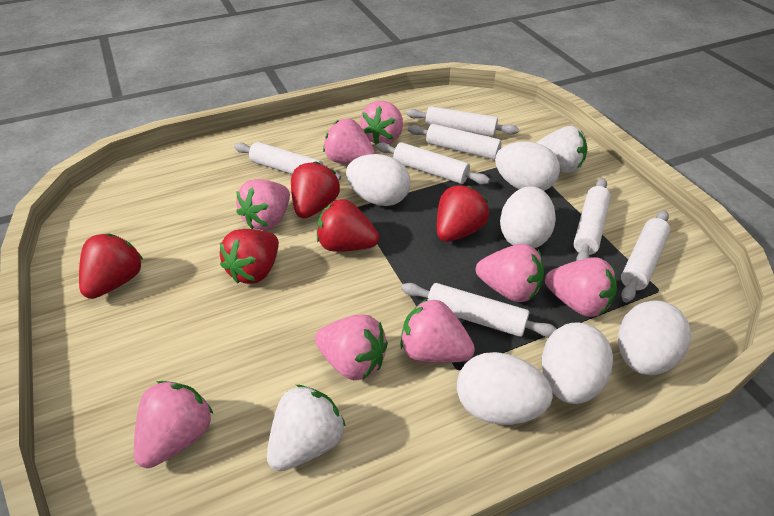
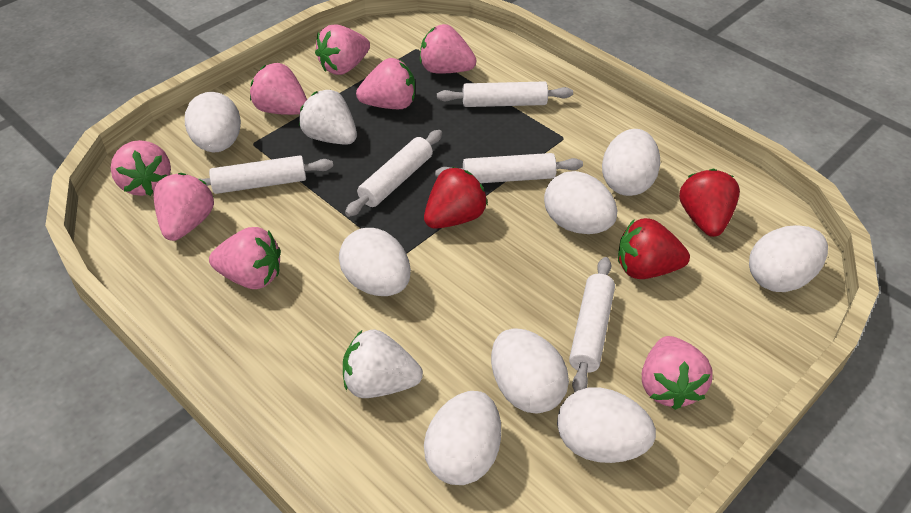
red strawberry: [79,234,143,299] [220,229,279,284] [291,161,340,218] [317,199,379,252] [437,185,489,242] = 5 -> [424,167,488,229] [618,218,690,279] [679,169,740,237] = 3
white egg: [346,154,411,206] [457,352,553,425] [495,142,560,191] [500,186,556,248] [542,323,613,404] [618,300,691,375] = 6 -> [185,92,241,152] [339,228,411,296] [424,391,501,485] [491,328,569,414] [544,171,617,234] [557,387,656,463] [602,129,660,196] [749,225,828,292] = 8
white rolling pin: [234,142,341,180] [376,142,490,185] [401,283,557,338] [406,106,519,137] [408,124,502,160] [573,178,611,261] [621,210,670,302] = 7 -> [197,155,333,194] [345,130,442,217] [435,153,583,183] [437,81,573,107] [569,257,615,392] = 5

